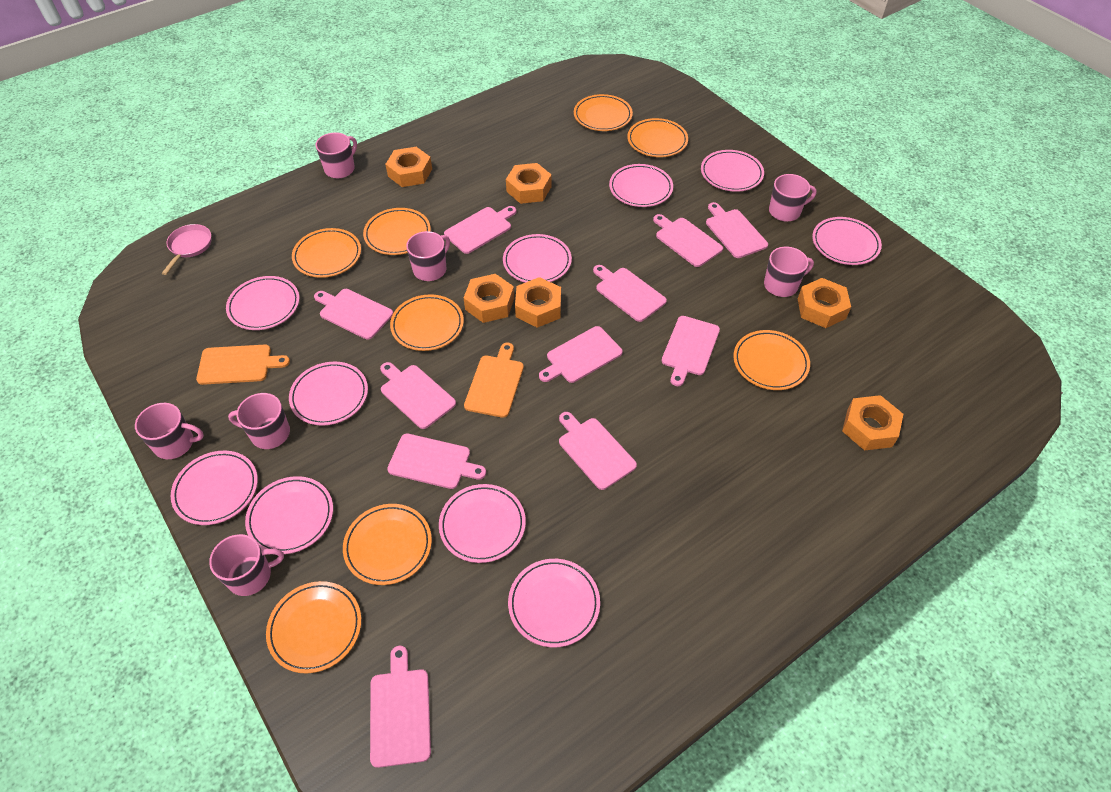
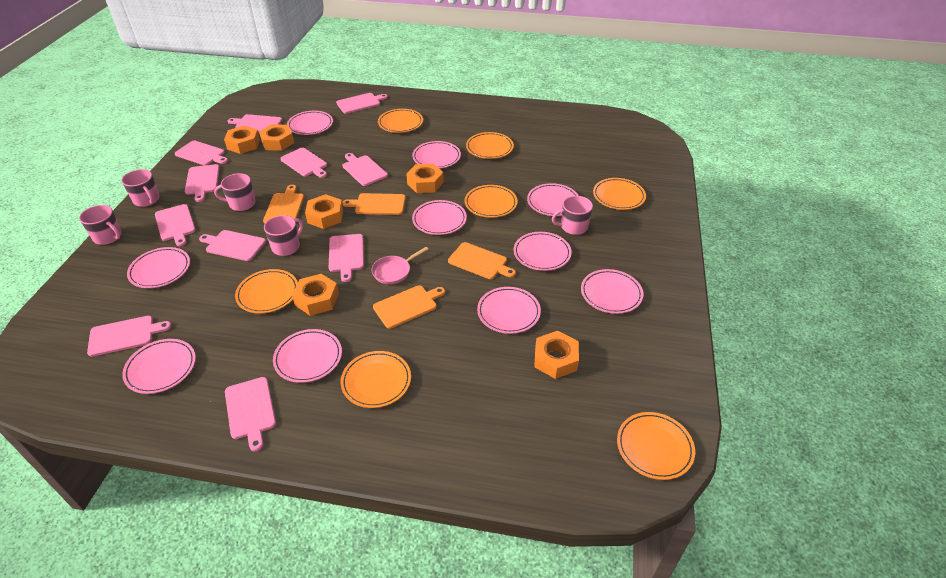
orange cutting board: [196,345,290,385] [464,343,524,418] = 2 -> [263,185,304,224] [342,193,406,215] [373,285,445,329] [448,242,516,279] = 4
orange plate: [266,581,361,673] [292,228,361,278] [343,504,432,585] [363,208,431,255] [390,294,464,351] [574,94,633,131] [627,118,688,157] [733,330,810,390] = 8 -> [235,269,298,314] [341,351,411,408] [378,109,423,133] [465,185,518,218] [466,132,514,159] [593,178,646,210] [617,412,695,480] = 7
pink mug: [135,403,204,459] [209,534,284,596] [228,393,290,449] [316,132,357,178] [406,231,450,281] [764,247,814,297] [769,174,817,222] = 7 -> [79,205,122,245] [122,169,160,207] [214,173,256,211] [264,215,303,256] [552,196,593,235] = 5

